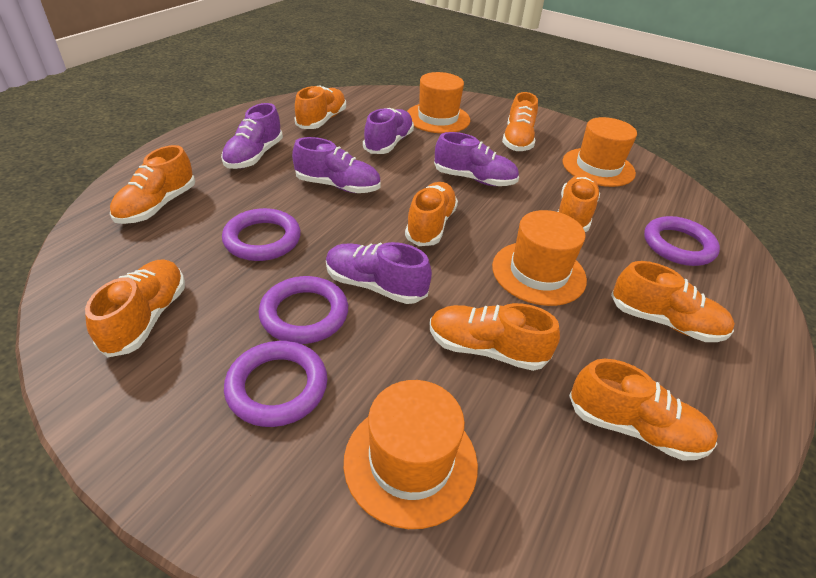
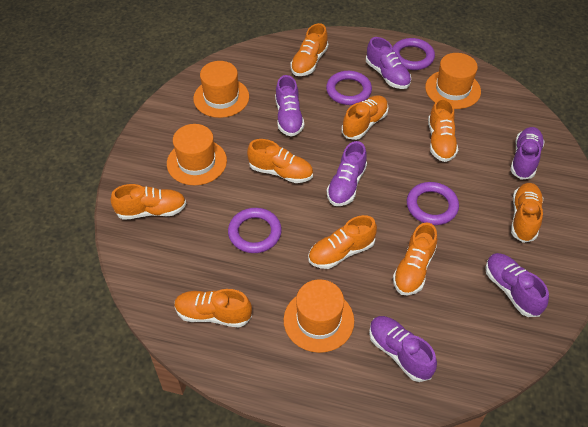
purple shoe: [221,103,283,169] [292,137,381,193] [326,242,432,304] [363,108,414,154] [434,132,519,186] = 5 -> [275,75,304,137] [327,141,367,206] [366,37,411,89] [369,316,437,382] [485,253,549,317] [510,127,545,180] = 6

